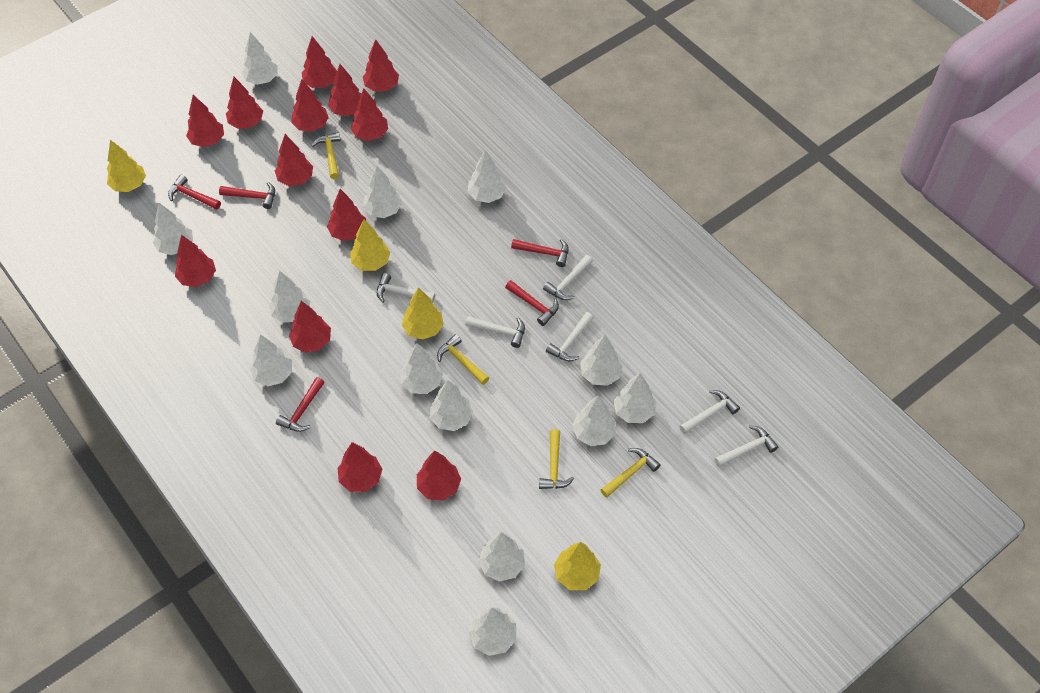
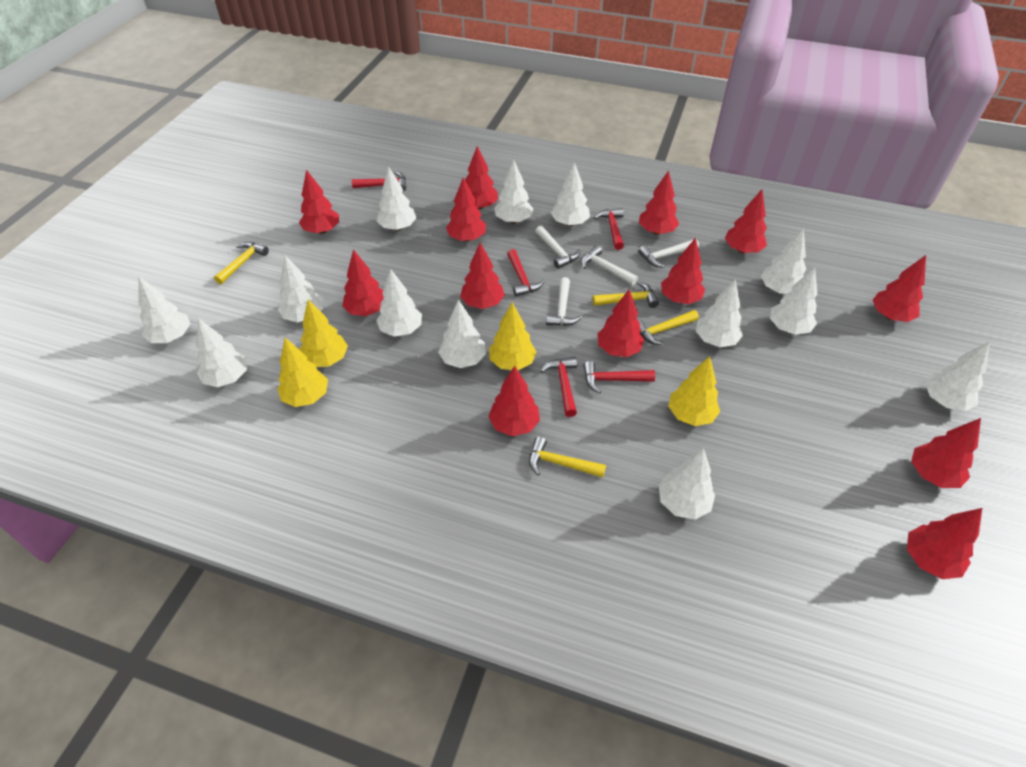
white hammer: [377,273,435,303] [465,316,525,348] [543,255,593,300] [546,312,594,361] [680,390,740,434] [714,425,779,467] = 6 -> [535,226,580,269] [546,277,582,326] [581,245,638,285] [639,239,699,268] = 4

